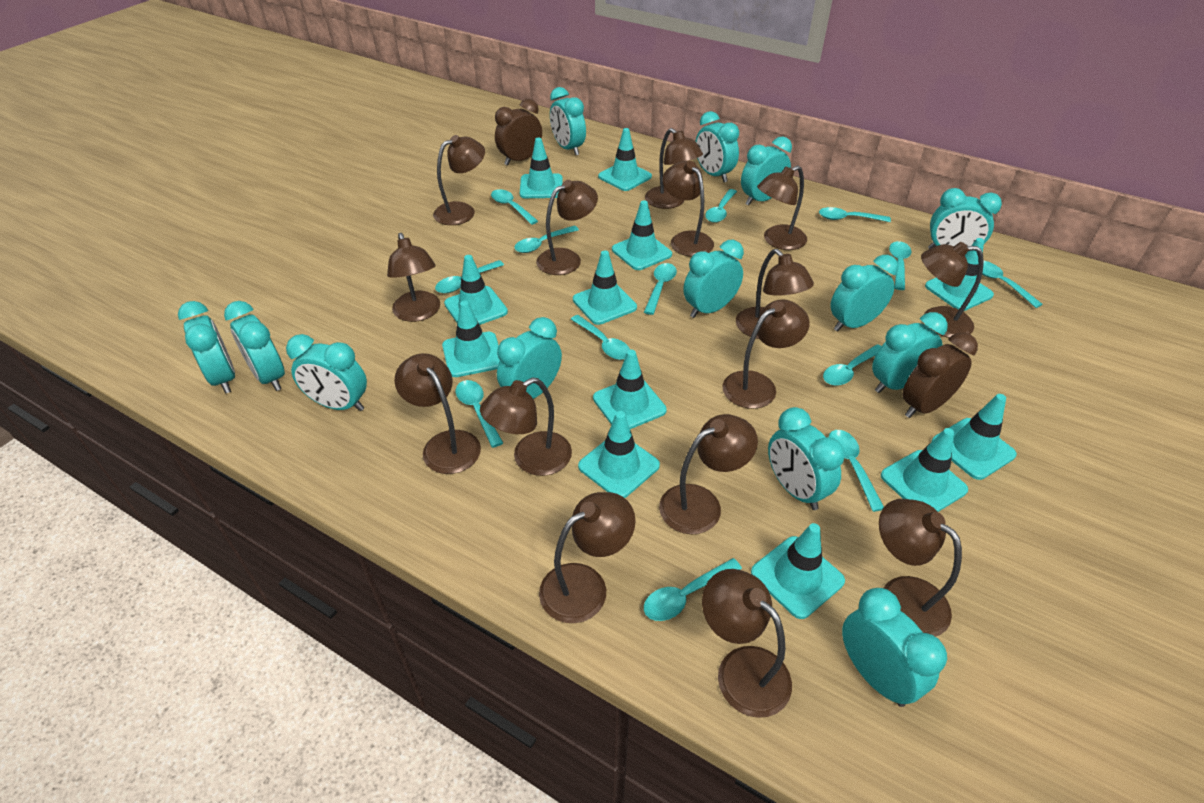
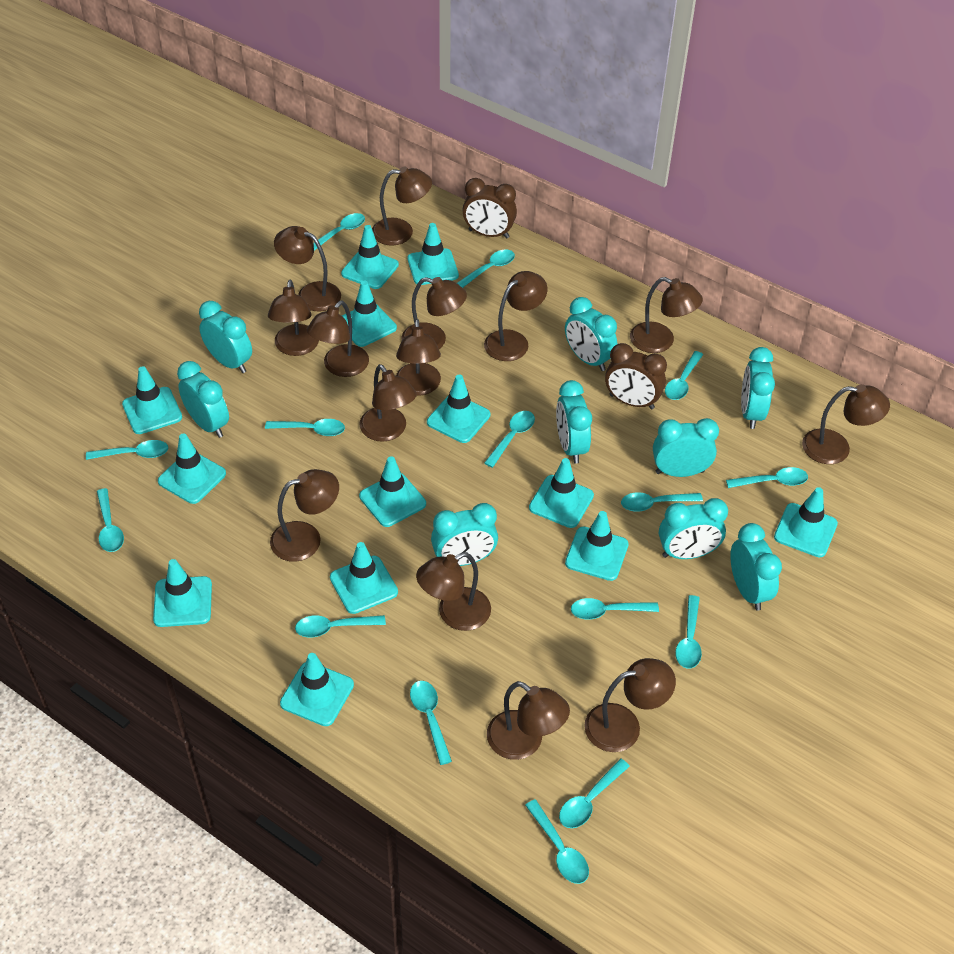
brown lamp: [387,233,440,322] [395,353,481,474] [433,135,485,225] [480,378,572,476] [536,180,598,275] [539,492,636,623] [645,128,703,209] [659,414,758,534] [663,161,714,257] [702,569,792,718] [722,299,810,409] [736,249,814,339] [757,166,807,250] [879,499,962,637] [921,242,984,338] = 15 -> [268,280,319,356] [270,469,339,562] [274,226,341,311] [307,301,369,377] [359,364,417,442] [372,167,432,246] [396,319,441,396] [402,277,467,349] [416,552,491,631] [484,271,547,361] [487,681,570,760] [584,658,676,752] [630,277,703,353] [802,384,890,464] = 14
turquoise clock: [178,301,235,394] [224,301,285,391] [286,334,367,411] [497,317,562,399] [550,87,586,155] [683,240,744,318] [695,111,739,182] [741,136,792,206] [768,407,845,510] [830,255,898,332] [842,588,947,707] [872,312,948,393] [928,188,1002,249] = 13 -> [177,361,229,438] [199,301,252,373] [431,503,498,566] [556,380,592,464] [565,297,617,371] [653,418,719,477] [659,498,728,559] [730,523,782,611] [741,347,775,429] = 9
turquoise spoon: [435,260,504,293] [456,380,503,448] [491,189,538,225] [514,226,579,253] [571,315,630,360] [644,263,677,315] [644,558,742,621] [705,189,737,223] [819,207,891,222] [823,344,881,386] [829,430,884,512] [889,241,912,290] [982,260,1043,308] = 13 -> [86,440,168,460] [97,488,124,552] [265,419,345,436] [295,615,386,637] [314,213,365,251] [410,681,452,765] [457,249,515,288] [484,411,535,468] [525,799,589,884] [559,759,630,828] [571,598,659,620] [621,492,703,512] [665,351,703,400] [675,595,702,669] [726,467,808,488] = 15
turquoise traffic cone: [442,301,500,377] [444,255,508,325] [520,138,563,198] [573,250,637,325] [578,411,660,498] [593,350,667,429] [598,128,652,191] [612,200,672,270] [751,523,845,619] [881,428,968,512] [925,238,994,311] [932,394,1017,480] = 12 -> [122,366,182,434] [153,559,212,627] [158,433,226,504] [280,653,354,726] [330,542,398,614] [341,225,399,289] [342,281,397,347] [359,456,426,527] [407,223,459,285] [427,375,490,443] [529,458,594,528] [565,511,629,581] [774,487,838,557] = 13

